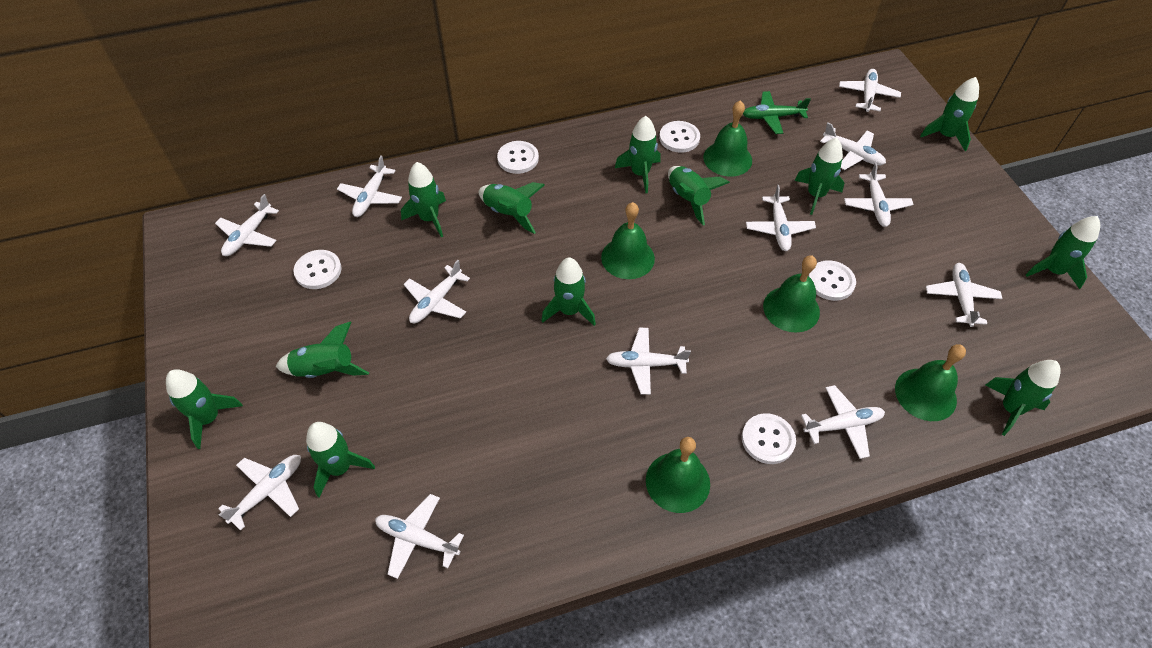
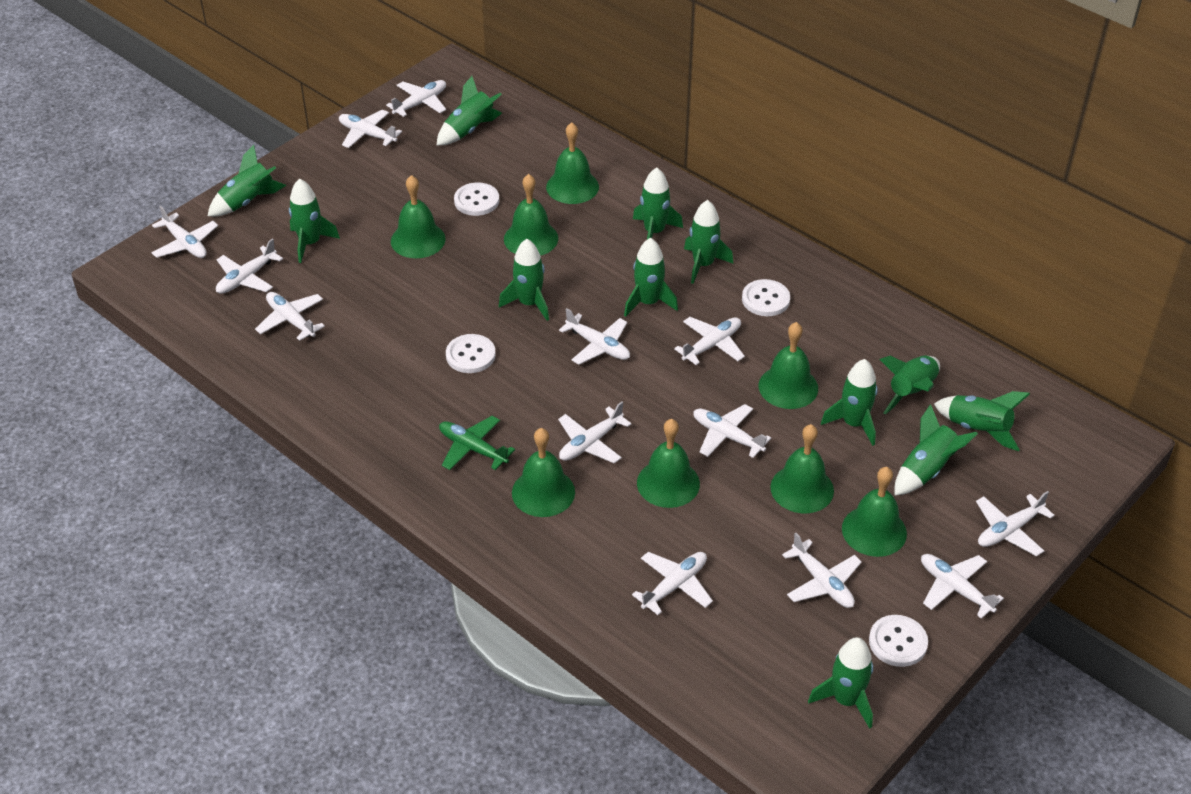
green bell: [601,202,655,279] [646,437,710,513] [703,100,752,177] [763,255,820,333] [895,344,966,421] = 5 -> [391,175,446,258] [504,174,558,256] [512,428,575,517] [546,123,599,204] [637,419,700,508] [759,322,818,409] [770,424,834,513] [842,467,907,557] = 8
white button: [293,250,342,289] [497,141,539,174] [659,121,700,153] [742,413,796,464] [808,260,856,301] = 5 -> [446,334,496,373] [454,183,499,216] [742,279,790,316] [869,615,928,667] = 4
white plane: [215,194,279,256] [218,455,301,531] [337,156,402,217] [375,494,464,579] [404,260,470,323] [606,328,691,395] [746,185,816,251] [801,385,885,459] [820,123,886,170] [839,69,901,112] [844,163,914,227] [926,263,1003,327] = 12 -> [151,206,218,258] [216,238,283,294] [255,292,325,341] [339,109,402,148] [386,80,446,117] [558,402,631,463] [559,308,630,365] [632,552,713,615] [674,317,745,365] [693,404,771,458] [782,533,862,608] [921,554,1004,619] [976,491,1055,556] = 13

